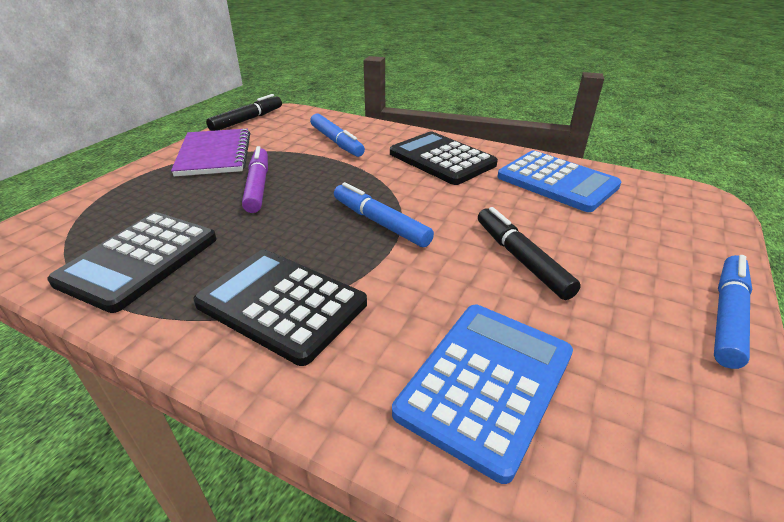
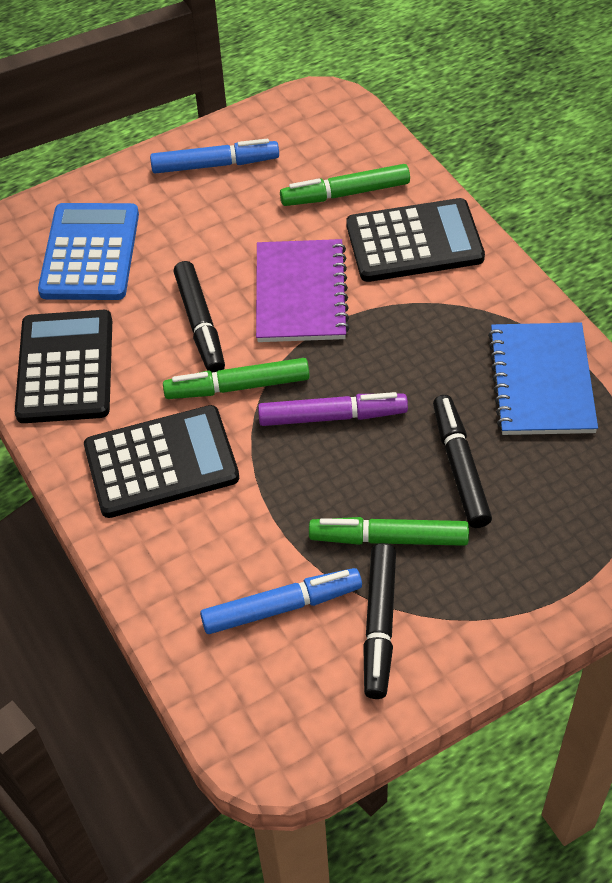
black marker: [206,94,282,131] [478,207,581,300] = 2 -> [174,261,225,372] [363,543,396,699] [433,395,492,528] = 3
blue calculator: [392,305,573,484] [497,151,621,212] = 2 -> [38,203,139,300] = 1
blue marker: [310,114,365,157] [334,182,434,247] [714,255,752,369] = 3 -> [150,139,279,174] [200,568,362,634] = 2
blue notebook: none = 0 -> [488,322,598,435] = 1
green marker: none = 0 -> [163,358,310,399] [280,164,410,206] [309,517,469,546] = 3

